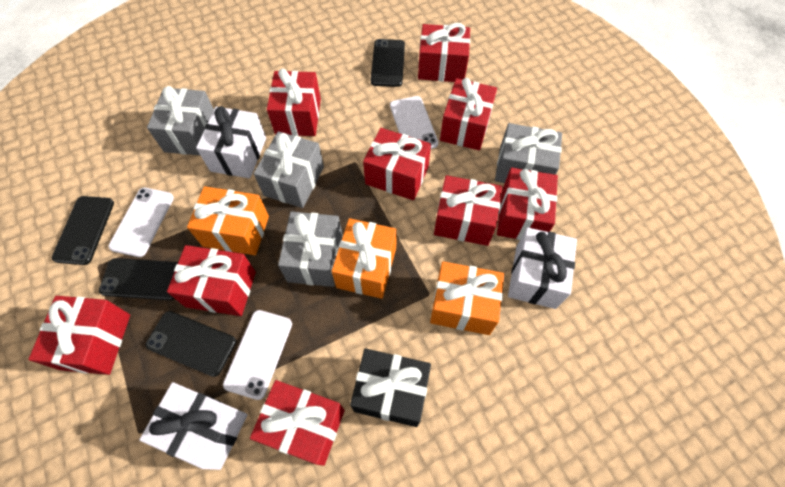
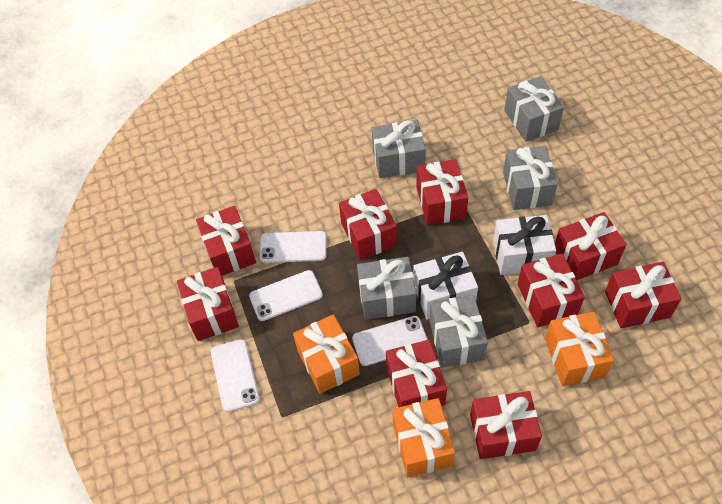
black gift: [350,349,431,427] = 1 -> none = 0
black phone: [52,196,114,265] [99,258,178,300] [146,311,236,377] [371,39,405,87] = 4 -> none = 0
grey gift: [147,86,214,155] [254,131,324,208] [278,211,343,287] [495,123,562,183] = 4 -> [357,257,416,320] [372,120,426,178] [430,295,488,368] [503,146,558,210] [504,76,564,142] = 5
white gift: [139,382,248,470] [196,106,266,178] [508,227,577,309] = 3 -> [413,252,478,320] [493,215,556,275] = 2
white phone: [108,188,174,257] [223,310,292,400] [390,96,439,149] = 3 -> [211,339,260,412] [249,270,323,321] [260,231,327,263] [352,316,428,366] = 4

